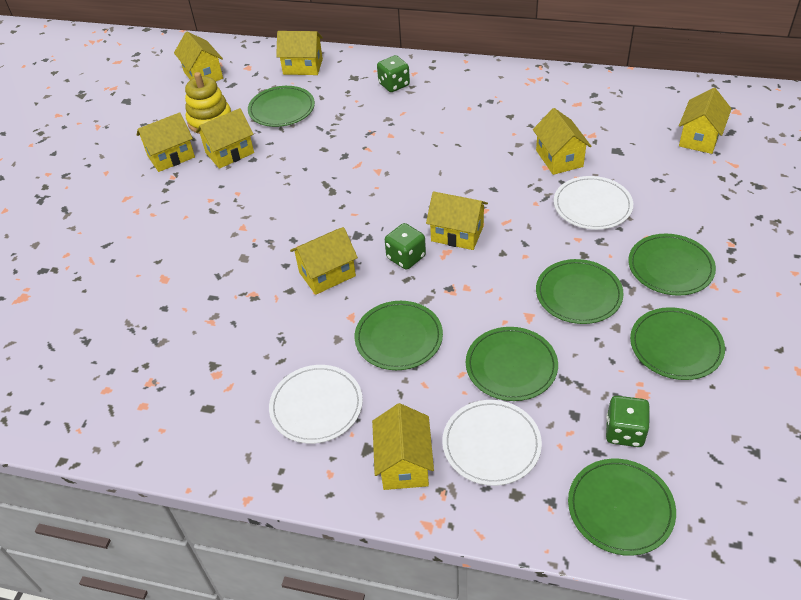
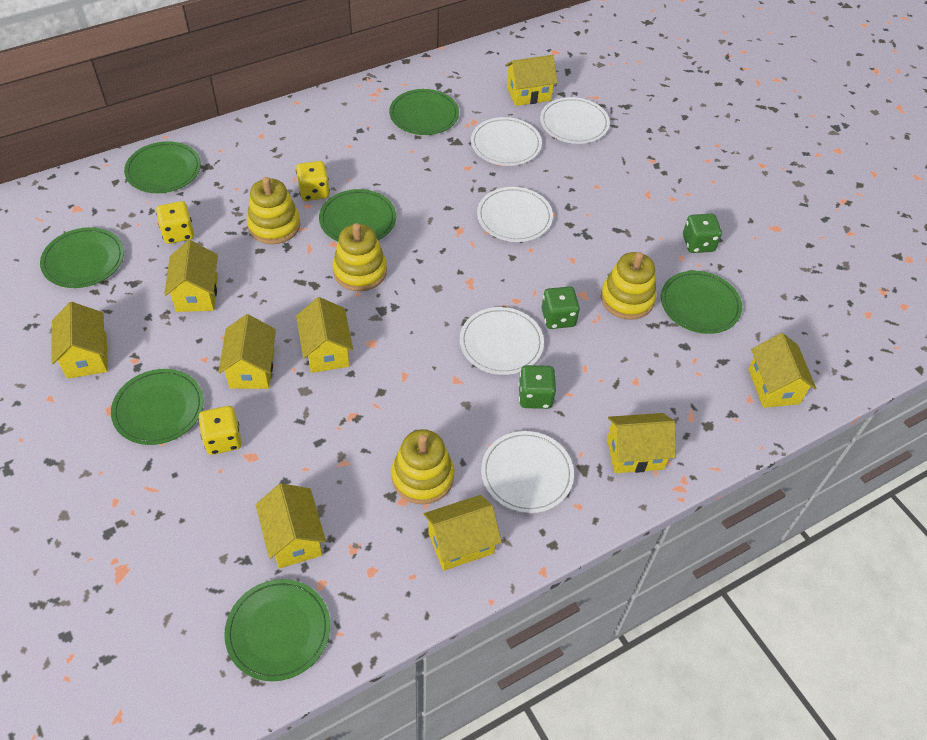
white plate: [269,365,363,444] [442,400,542,486] [554,176,633,230] = 3 -> [460,307,544,375] [471,117,542,166] [477,187,553,242] [481,431,574,513] [540,97,610,144] = 5
yellow dice: none = 0 -> [156,201,194,244] [198,406,242,455] [296,161,330,201] = 3
yellow stacking toy: [185,72,231,134] = 1 -> [247,177,300,244] [333,223,387,291] [391,429,454,504] [601,252,656,320] = 4

